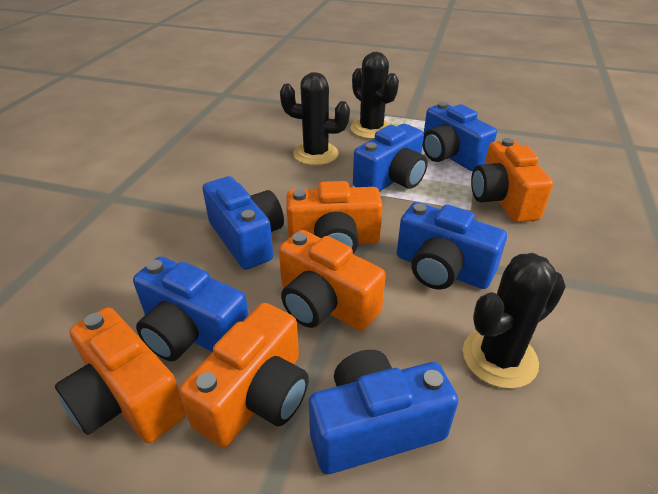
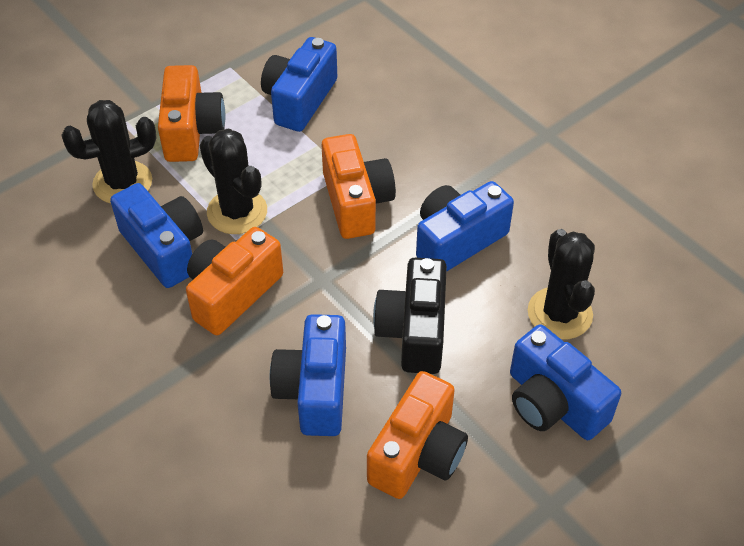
black camera: none = 0 -> [373,258,447,374] = 1
blue camera: [133,256,249,361] [202,176,284,270] [309,350,458,474] [353,124,428,192] [397,202,507,290] [423,102,497,171] = 6 -> [110,183,203,288] [261,37,337,132] [270,314,346,436] [416,181,514,272] [510,324,621,440] = 5
orange camera: [55,307,186,443] [179,303,309,447] [279,230,386,331] [286,181,383,253] [471,138,553,222] = 5 -> [158,65,225,162] [186,227,283,335] [322,134,396,239] [367,371,468,499] = 4

